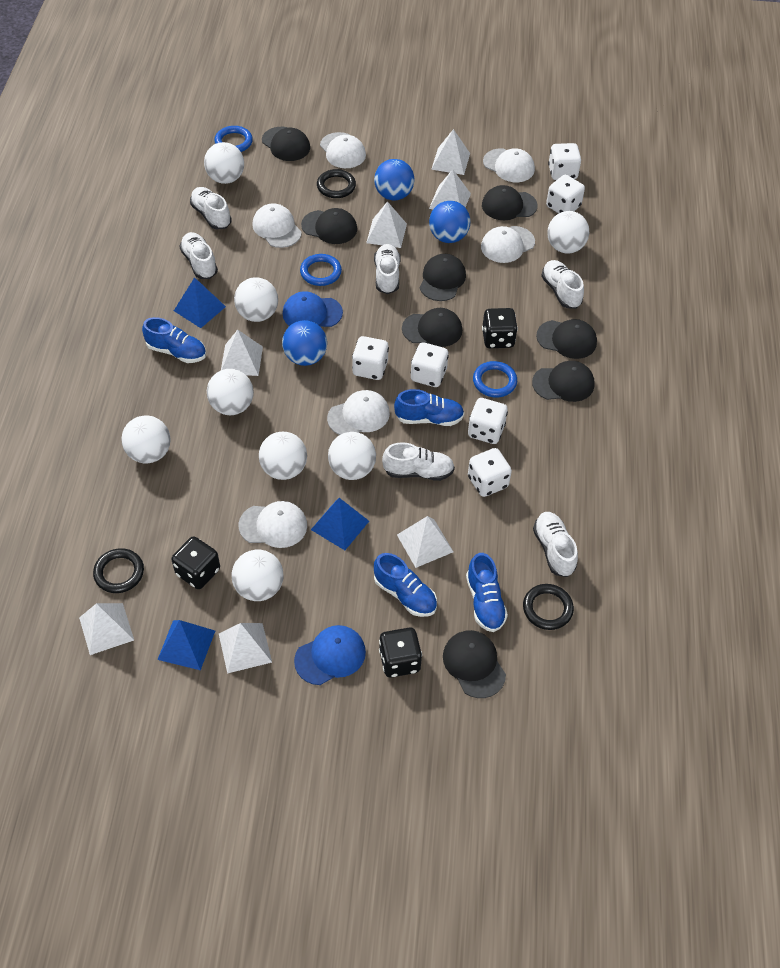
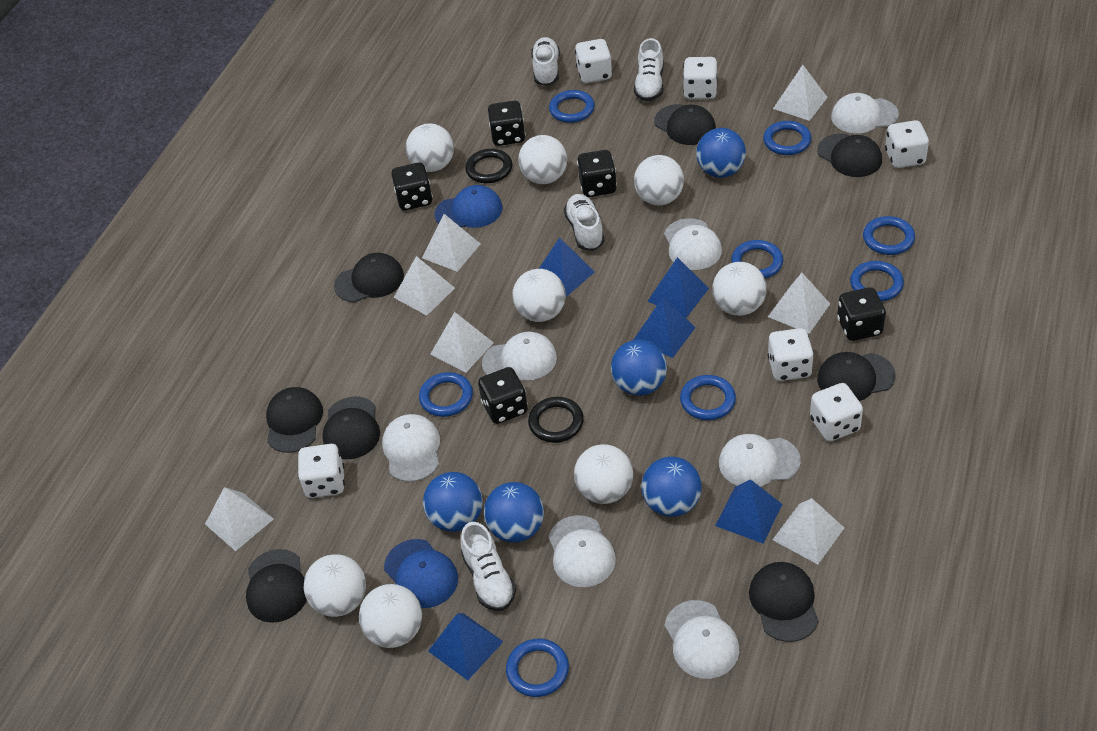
black dice: [171,536,220,589] [379,627,422,678] [482,308,518,348] = 3 -> [391,162,433,210] [478,367,528,424] [488,101,526,146] [577,150,617,197] [837,287,886,341] = 5
black ring: [93,548,144,593] [317,169,356,198] [523,584,574,630] = 3 -> [465,149,512,183] [528,397,584,443] = 2
blue ball: [282,320,327,366] [374,159,414,200] [429,201,471,243] = 3 -> [423,472,483,532] [484,482,544,543] [611,340,667,396] [641,457,702,517] [696,128,746,178] = 5
blue pyramid: [157,620,215,670] [174,277,226,328] [311,498,369,550] = 3 -> [428,613,503,680] [539,238,594,297] [634,297,696,358] [647,257,709,318] [715,479,782,544] = 5
blue ring: [214,126,253,152] [300,254,342,286] [473,361,517,397] = 3 -> [419,372,473,417] [506,639,569,697] [549,90,595,123] [680,375,736,420] [731,240,783,278] [763,121,811,155] [850,261,904,301] [863,216,915,255] = 8
blue shoe: [142,317,206,363] [374,553,437,617] [394,389,464,426] [466,553,508,632] = 4 -> none = 0
white cap: [238,501,307,548] [252,203,302,248] [320,132,366,168] [327,390,390,435] [481,226,535,263] [483,148,535,182] = 6 -> [382,414,440,482] [482,332,557,381] [548,515,616,587] [664,218,722,270] [665,600,739,679] [719,434,801,487] [831,93,899,133] = 7
white shoe: [179,232,218,279] [190,187,232,229] [374,244,401,294] [382,442,455,481] [533,512,578,577] [541,260,584,309] = 6 -> [461,522,516,611] [531,37,560,86] [564,194,605,250] [634,38,664,102] = 4

